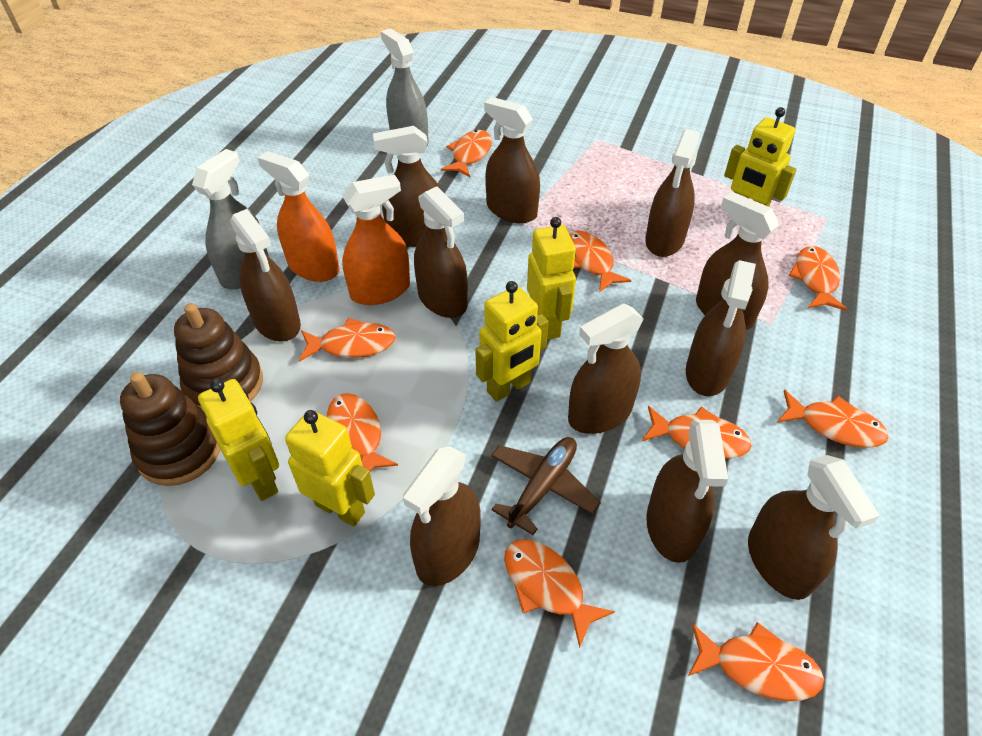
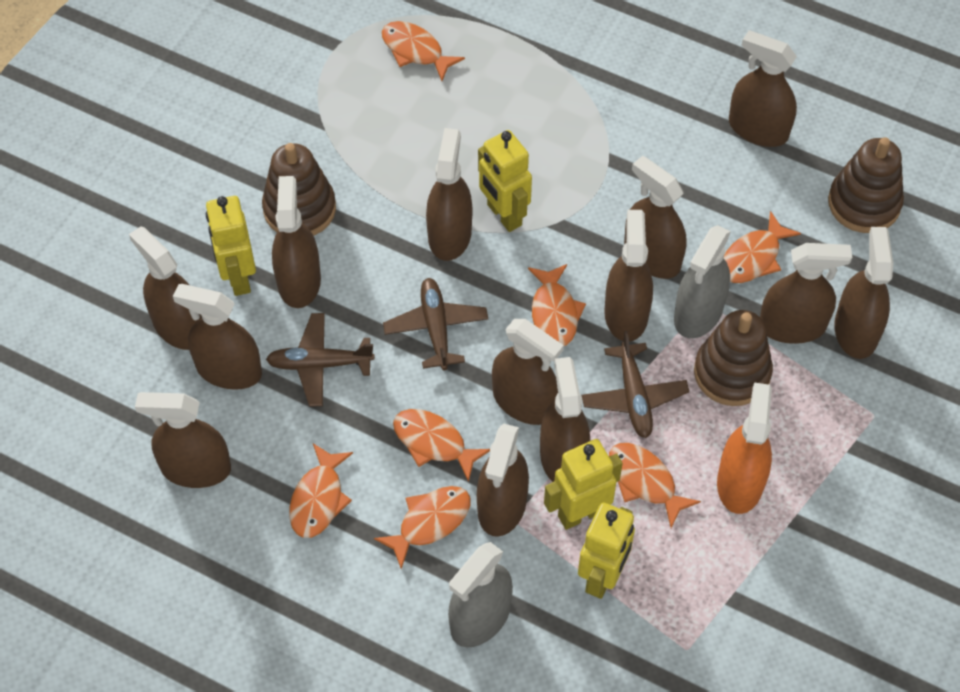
brown plane: [491,437,601,535] = 1 -> [266,313,375,407] [383,278,488,371] [582,331,689,438] = 3
brown spray bottle: [230,209,301,342] [373,126,441,247] [403,446,480,586] [414,186,468,318] [484,97,540,223] [568,303,644,434] [645,129,699,257] [646,420,728,563] [686,260,756,396] [696,192,779,330] [748,455,880,600] = 11 -> [129,226,202,350] [135,392,231,488] [173,284,262,390] [272,176,321,308] [426,128,472,261] [477,424,529,537] [492,319,564,425] [540,357,590,482] [604,210,653,342] [624,156,686,279] [729,30,797,147] [760,243,852,344] [834,227,893,359] = 13
brown stacking toy: [120,372,220,486] [174,303,263,410] = 2 -> [262,143,336,236] [694,310,773,406] [828,137,904,233] = 3
orange fish: [299,318,396,362] [327,393,398,471] [441,130,492,177] [504,539,615,648] [569,231,631,293] [642,406,752,459] [688,622,824,701] [777,390,889,448] [789,246,847,311] = 9 -> [289,443,353,538] [374,486,471,569] [382,21,465,81] [393,409,490,482] [528,264,586,346] [609,443,701,528] [724,211,801,283] = 7
orange spray bottle: [258,151,339,282] [342,175,410,305] = 2 -> [717,382,772,514] = 1
yellow robot: [198,379,279,501] [285,410,375,527] [475,281,549,402] [527,217,576,340] [724,107,797,207] = 5 -> [206,196,256,296] [478,130,532,232] [544,439,623,530] [578,503,635,599] = 4

